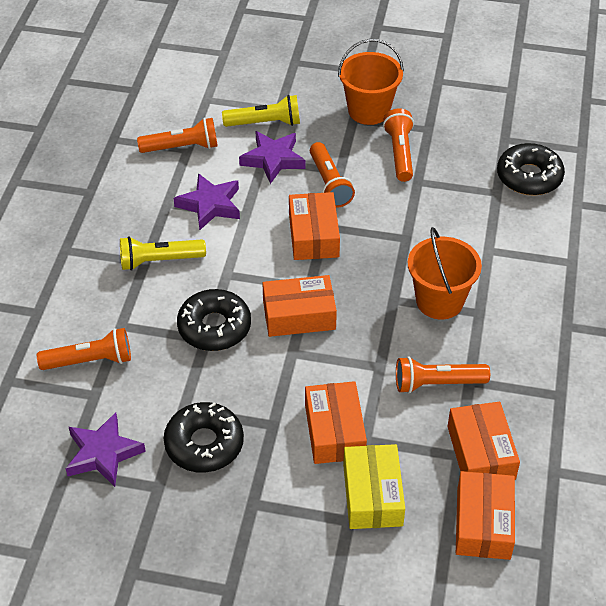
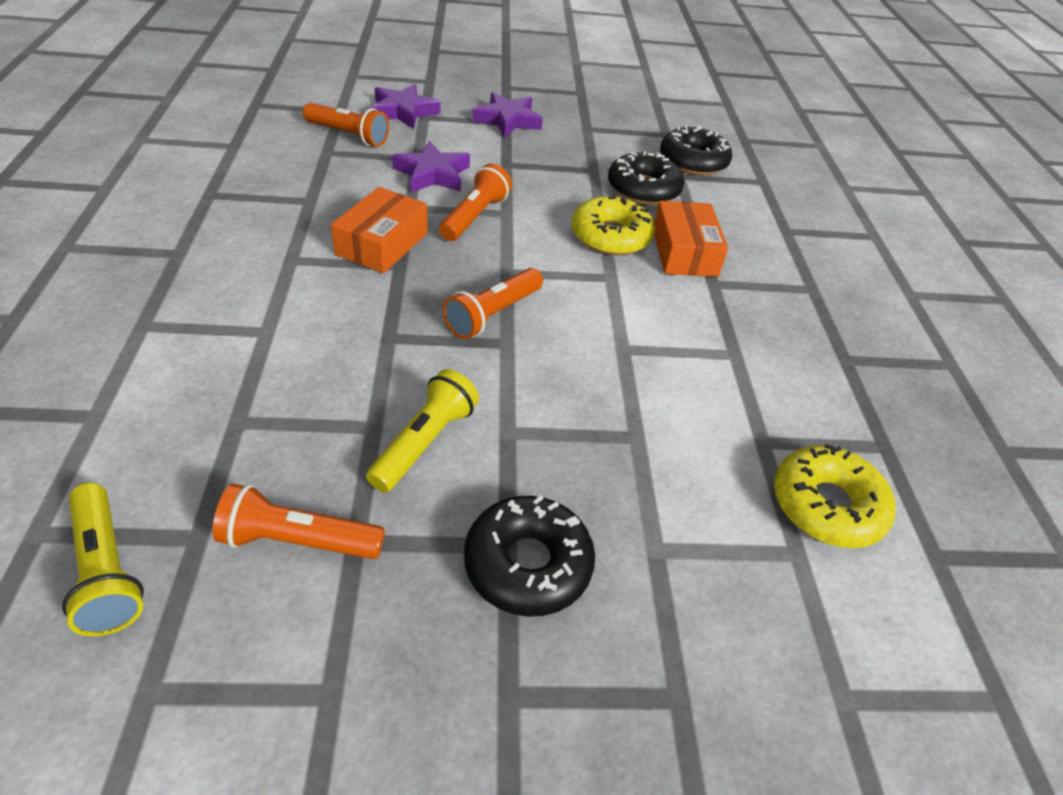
orange box: [262,275,337,337] [289,192,340,260] [305,381,367,464] [448,402,520,480] [456,471,515,560] = 5 -> [331,187,428,273] [654,201,728,277] = 2
orange bucket: [338,39,404,125] [408,227,482,319] = 2 -> none = 0
orange flashlight: [37,328,131,370] [137,118,218,153] [310,142,355,208] [383,108,414,182] [396,356,490,393] = 5 -> [213,483,385,559] [303,103,389,146] [439,164,512,241] [443,268,543,339] = 4
yellow box: [343,444,405,529] = 1 -> none = 0
yellow donut: none = 0 -> [572,196,655,255] [774,443,896,548] = 2

